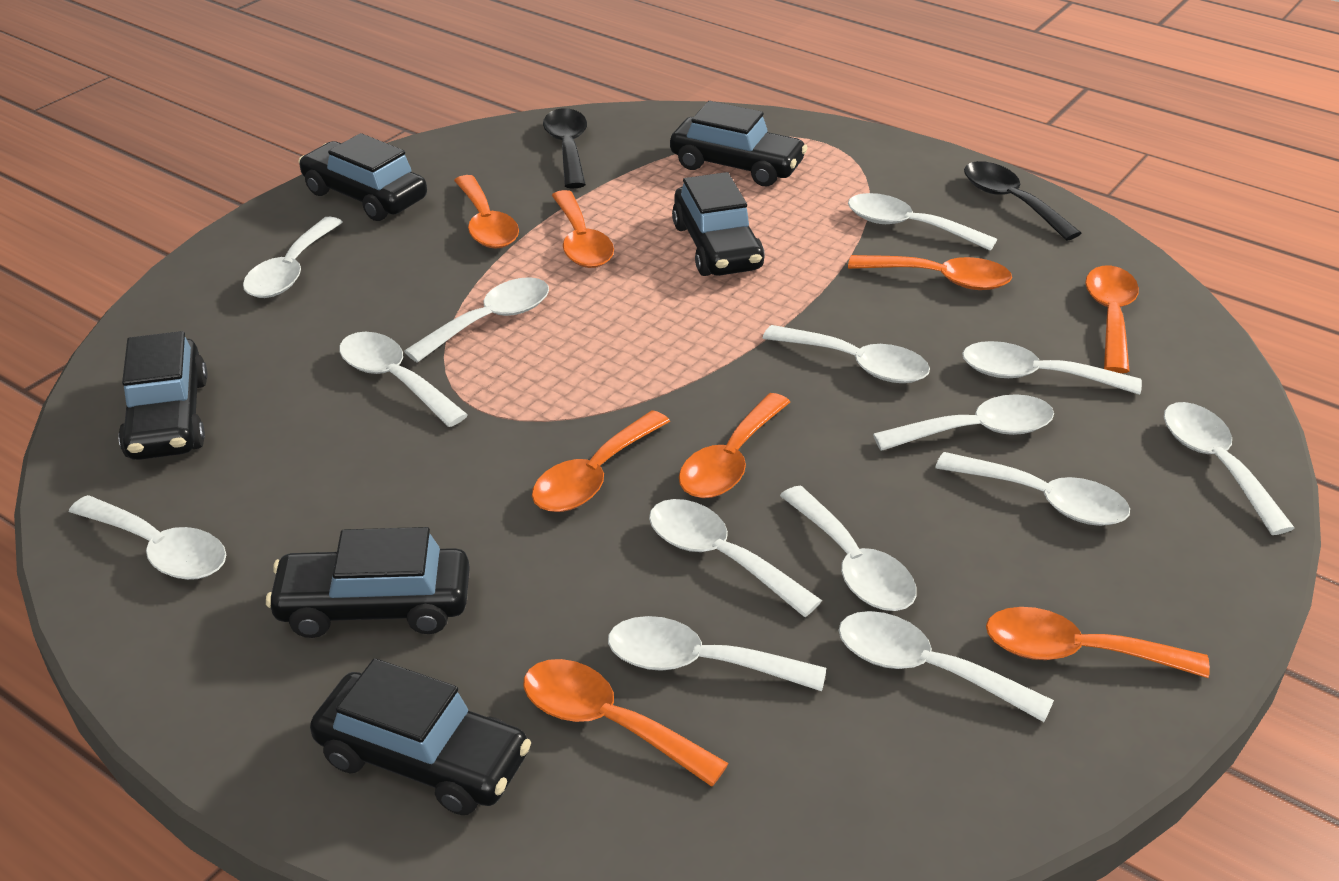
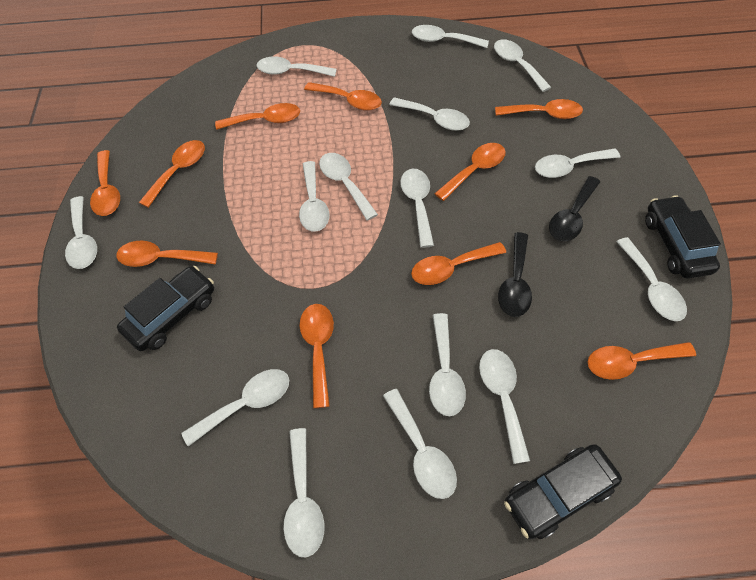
black car: [118,331,208,460] [266,527,470,638] [298,133,427,221] [310,658,531,815] [670,101,808,186] [672,172,765,276] = 6 -> [117,266,214,351] [504,444,622,539] [645,195,721,279] = 3
orange spoon: [454,175,519,248] [524,659,729,787] [532,410,670,512] [552,190,614,268] [679,393,790,498] [848,255,1012,290] [986,607,1210,678] [1085,265,1139,373] = 8 -> [90,150,120,216] [116,241,218,267] [139,140,205,208] [215,103,300,130] [300,304,334,408] [304,82,382,111] [411,242,506,285] [434,143,506,201] [495,99,583,119] [588,342,696,380] = 10
white spoon: [69,495,226,580] [243,217,343,298] [339,332,468,427] [404,277,549,363] [608,616,826,691] [649,499,822,617] [763,325,930,383] [780,486,917,611] [838,611,1054,722] [848,193,997,251] [873,394,1054,451] [935,452,1130,526] [962,341,1142,395] [1164,402,1295,535] = 14 -> [65,196,97,269] [181,369,289,447] [257,57,337,77] [283,428,324,557] [299,161,329,232] [319,153,378,221] [383,389,457,499] [389,97,470,131] [400,169,434,248] [412,25,489,48] [429,313,466,416] [479,349,530,464] [494,39,552,92] [535,149,620,178] [616,237,687,321] = 15

